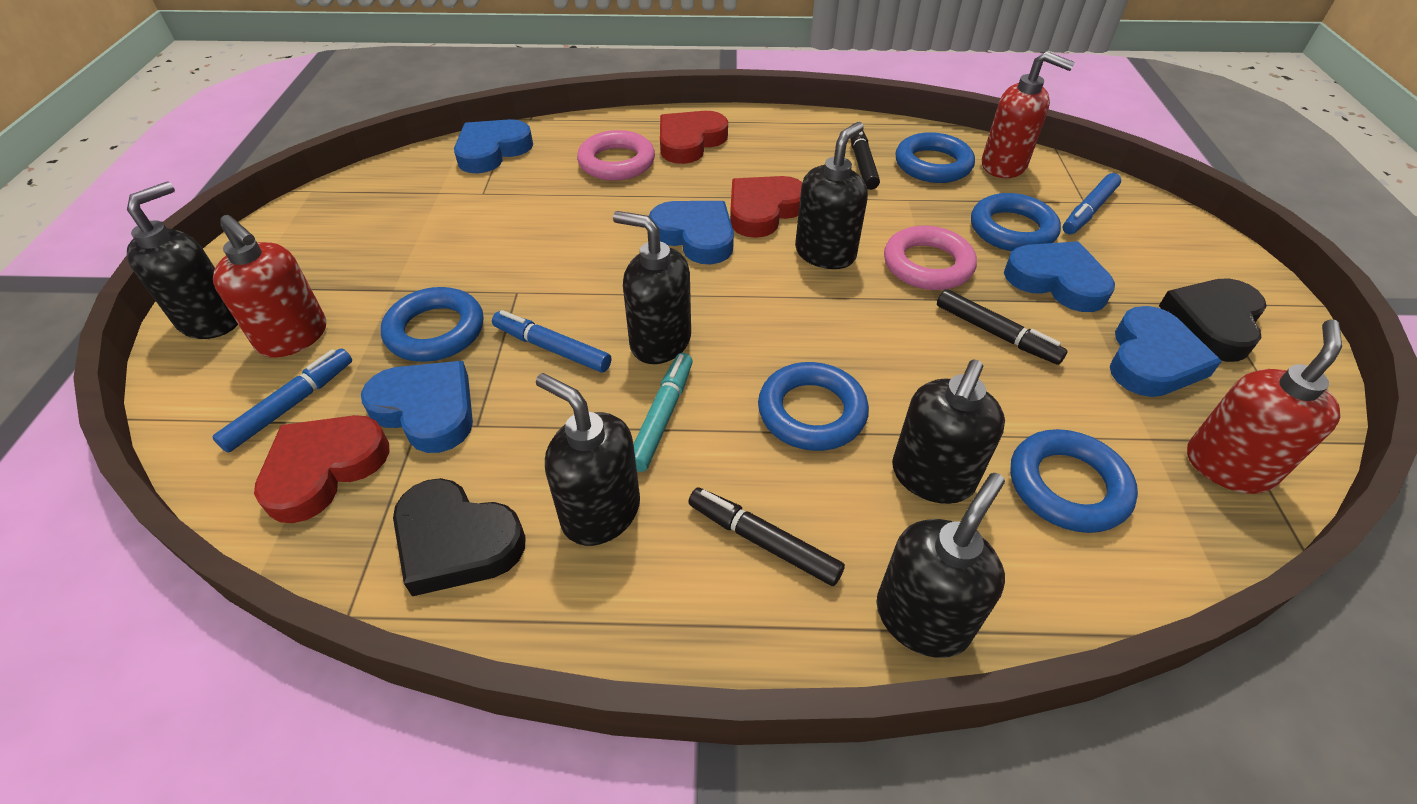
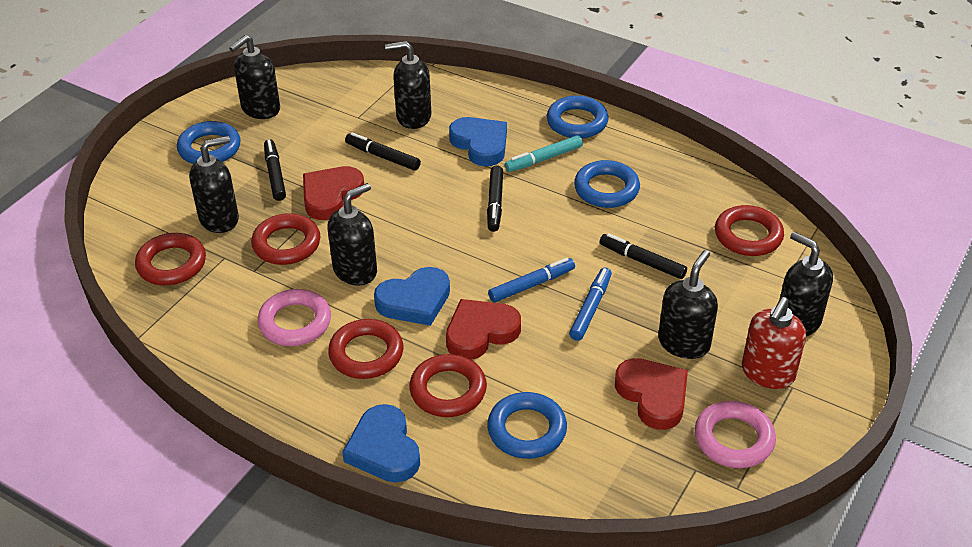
black heart: [393,478,526,596] [1159,278,1267,362] = 2 -> none = 0
black marker: [688,487,845,586] [850,130,880,190] [937,289,1068,365] = 3 -> [264,139,286,201] [345,132,421,170] [487,165,503,232] [600,233,687,279] = 4
blue heart: [361,361,473,453] [454,119,533,173] [649,201,734,264] [1004,241,1115,312] [1110,306,1222,397] = 5 -> [342,404,420,482] [374,267,450,326] [449,117,507,166] = 3
blue marker: [212,348,352,453] [492,310,611,373] [1063,173,1121,234] = 3 -> [488,258,575,303] [569,267,612,341] = 2
blue ring: [381,287,483,362] [758,362,869,451] [896,132,975,183] [971,193,1061,251] [1010,429,1138,533] = 5 -> [177,121,241,164] [487,392,567,459] [547,96,608,139] [574,160,640,208] = 4
red ring: none = 0 -> [135,233,206,285] [251,213,320,265] [328,319,404,379] [409,354,487,417] [715,205,784,256] = 5
red soap dispenser: [213,215,326,358] [982,51,1075,178] [1187,320,1342,494] = 3 -> [742,297,806,389] = 1

